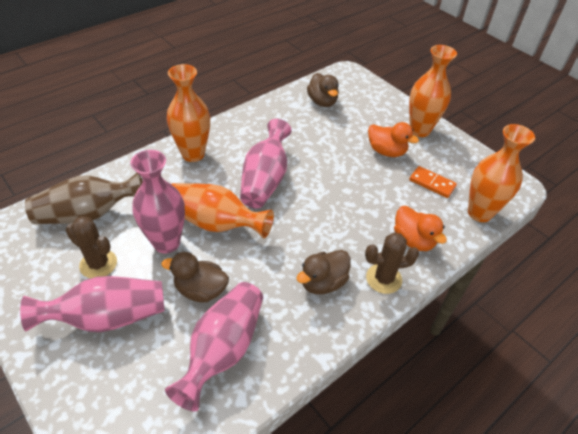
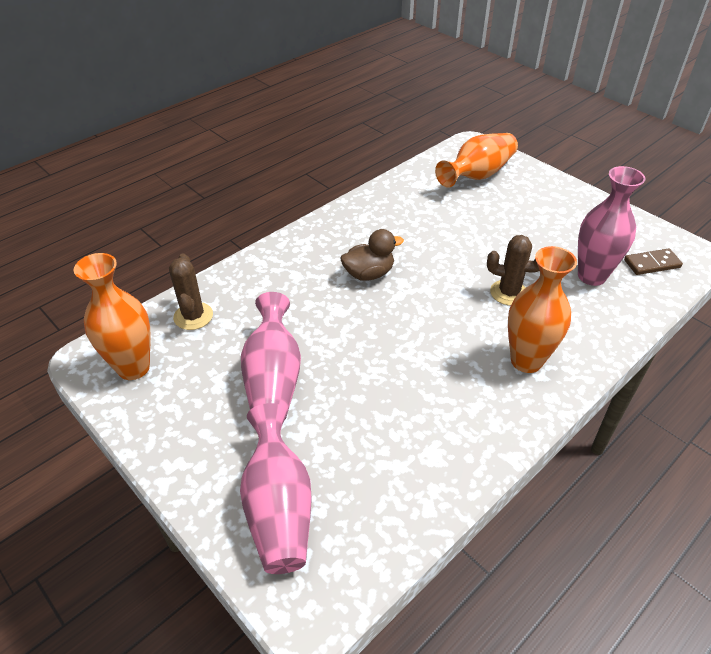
brown domino: none = 0 -> [624,248,683,275] = 1
brown duck: [162,252,229,302] [296,250,351,294] [307,73,339,107] = 3 -> [340,229,404,281] = 1
brown vase: [25,173,142,224] = 1 -> none = 0
orange domino: [409,166,457,198] = 1 -> none = 0
orange duck: [368,122,419,157] [394,206,447,251] = 2 -> none = 0
orange vase: [167,64,210,162] [172,183,274,238] [409,45,457,137] [468,124,535,222] = 4 -> [74,253,151,380] [435,133,518,188] [508,246,577,373] = 3
pink vase: [20,276,165,332] [130,150,185,254] [165,282,263,412] [240,119,292,208] = 4 -> [240,403,312,574] [241,292,301,419] [578,166,646,286] = 3

